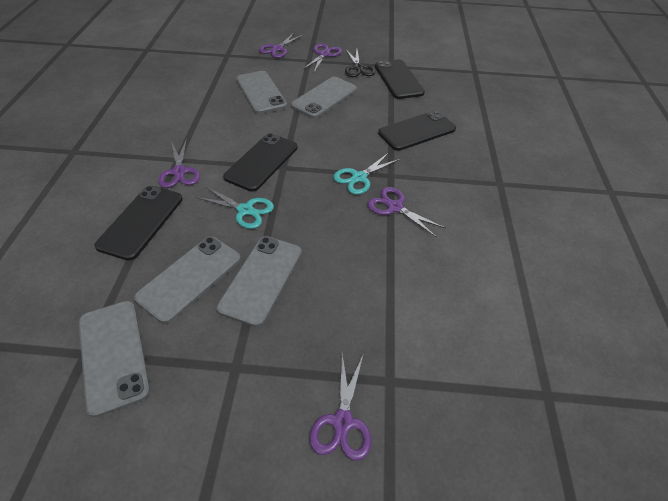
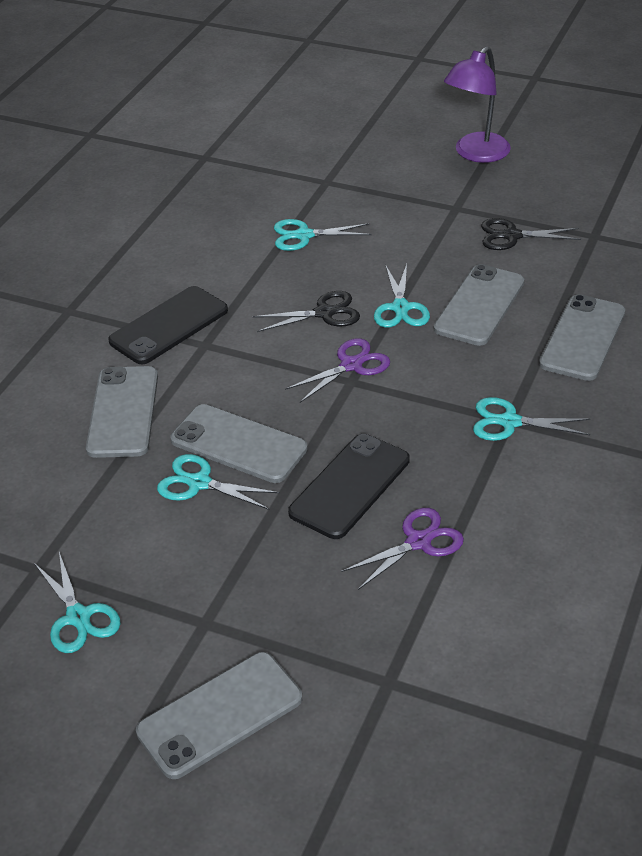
black phone: [94,186,183,261] [223,133,297,192] [375,59,425,99] [378,110,456,151] = 4 -> [108,286,228,364] [288,434,410,539] = 2
black scissors: [345,50,376,77] = 1 -> [252,291,360,332] [481,218,581,250] = 2
purple lamp: none = 0 -> [444,46,511,163] = 1
purple scissors: [158,139,200,188] [259,33,303,58] [303,44,342,72] [310,353,371,461] [367,187,446,238] = 5 -> [285,338,390,403] [341,508,464,590] = 2
turquoise scissors: [195,186,274,229] [333,153,400,195] = 2 -> [34,552,121,653] [157,454,280,510] [274,219,371,251] [374,264,430,328] [473,397,590,441] = 5

